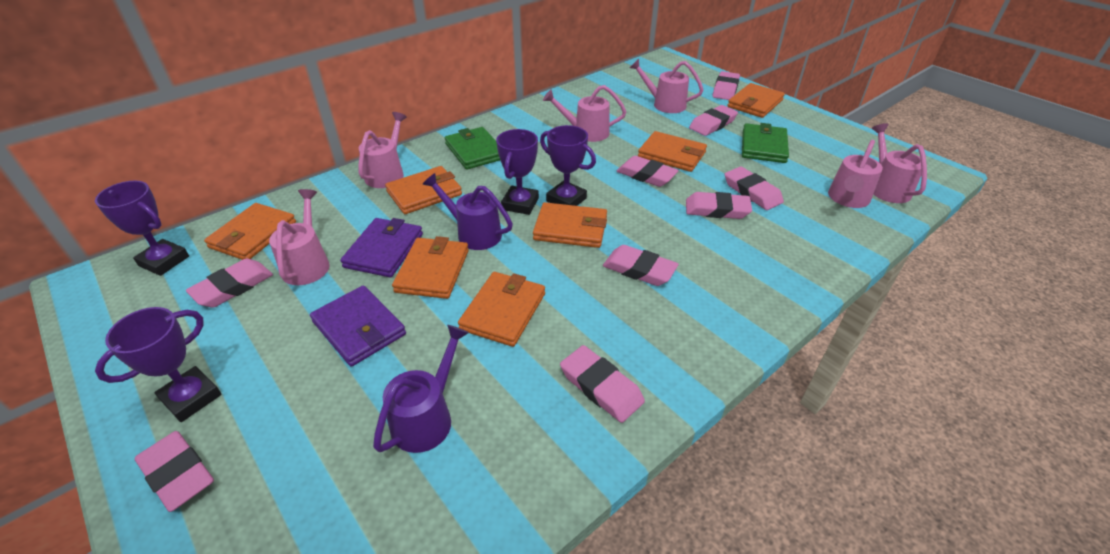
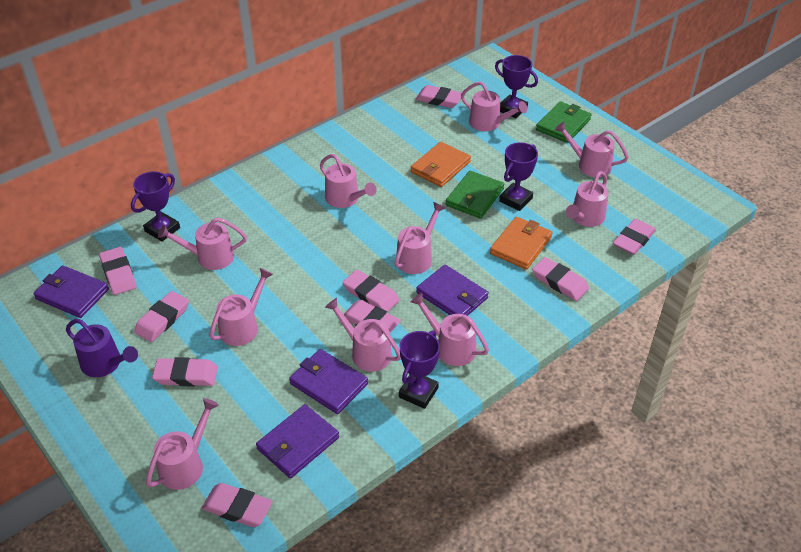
orange wallet: [204,203,296,260] [385,166,462,214] [392,236,469,299] [458,272,545,347] [533,202,607,248] [638,131,707,172] [727,83,785,118] = 7 -> [411,142,471,187] [490,217,553,269] = 2
pink watering can: [269,189,330,285] [358,112,407,188] [543,85,626,142] [630,59,703,113] [828,140,883,208] [872,123,927,203] = 6 -> [146,398,219,490] [158,218,247,270] [209,268,273,346] [320,154,377,208] [325,298,401,372] [394,202,446,274] [411,293,489,366] [461,81,527,131] [555,122,629,177] [566,171,609,227] = 10
purple wallet: [310,285,406,367] [340,218,423,277] = 2 -> [33,265,109,318] [256,404,339,478] [289,349,368,414] [416,265,489,316] = 4
purple watering can: [373,325,469,453] [423,173,513,250] = 2 -> [66,319,138,377] = 1

